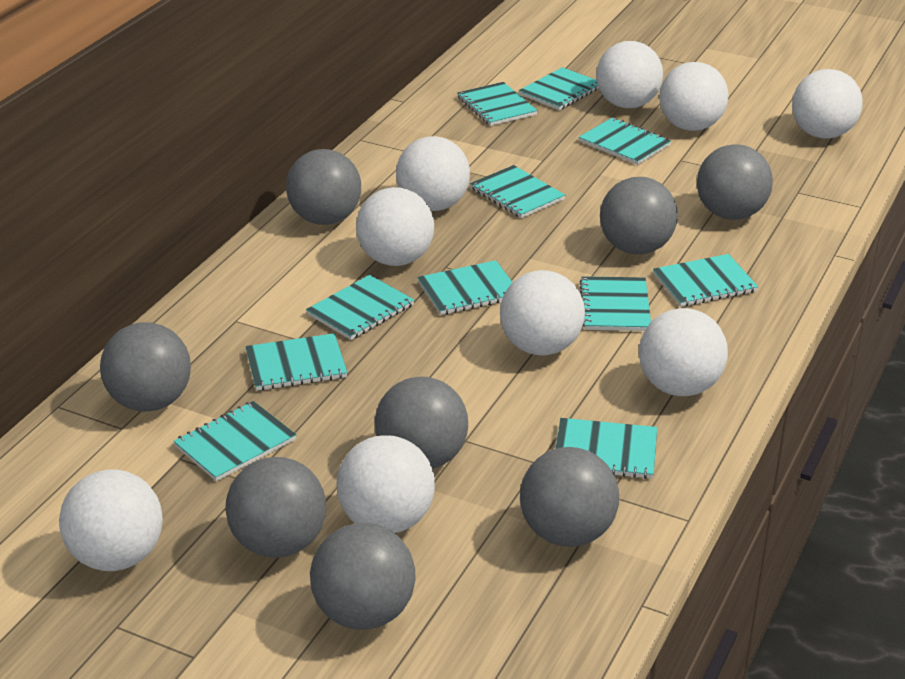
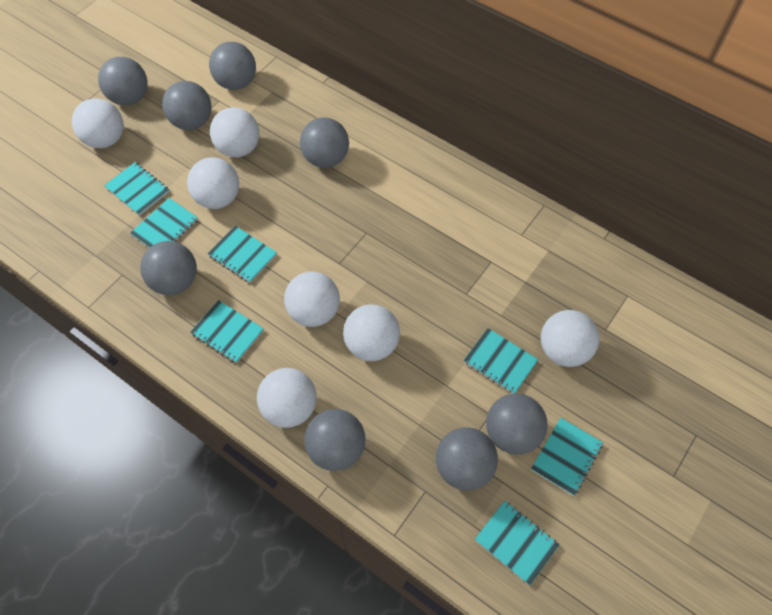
turquoise notebook: [173,401,296,481] [245,333,348,391] [306,275,414,340] [417,260,513,315] [457,82,538,126] [470,165,565,218] [519,67,599,110] [555,418,657,479] [579,118,671,165] [580,276,651,331] [653,254,758,307] = 11 -> [104,162,169,216] [130,198,198,248] [190,300,264,363] [207,226,277,283] [463,328,538,394] [475,501,559,585] [531,418,603,496] = 7
white ball: [59,470,163,571] [337,435,435,533] [356,187,434,266] [396,136,470,211] [500,270,585,355] [596,41,663,108] [639,308,728,396] [659,62,729,131] [792,69,863,139] = 9 -> [72,98,124,148] [187,157,239,209] [210,107,259,157] [257,368,317,428] [284,272,340,327] [343,304,400,361] [541,310,599,367] = 7

